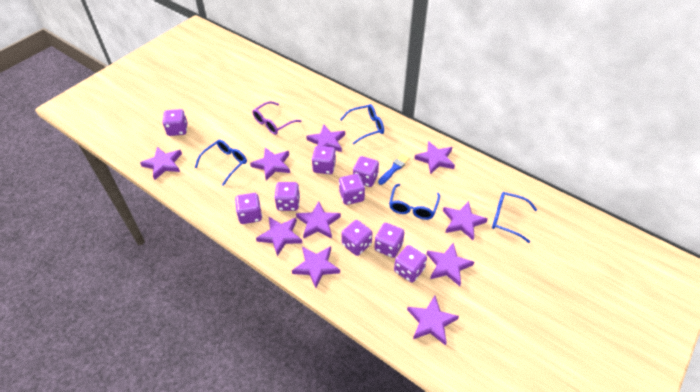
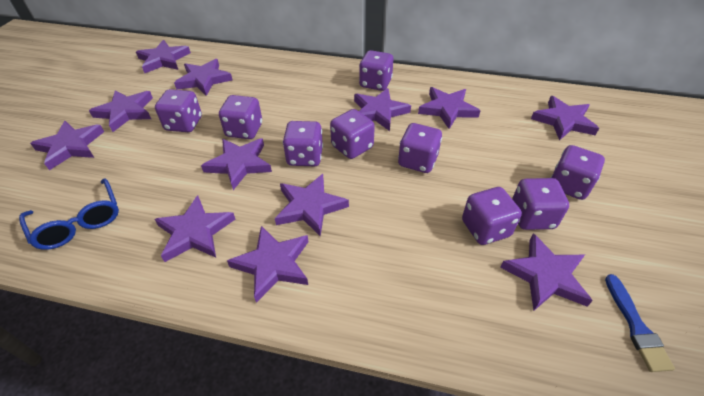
blue glasses: [195,140,247,186] [340,104,384,144] [389,184,440,220] [492,192,537,243] = 4 -> [19,178,119,250] = 1
purple glasses: [252,101,302,135] = 1 -> none = 0
purple star: [140,147,182,180] [250,148,290,181] [256,217,302,256] [292,246,340,288] [296,201,341,238] [306,125,345,152] [407,296,459,346] [414,141,455,174] [426,243,474,286] [443,201,488,240] = 10 -> [30,121,104,170] [89,90,153,132] [136,40,191,73] [155,195,235,262] [174,59,233,96] [201,138,272,190] [227,226,309,303] [275,174,349,236] [354,88,411,131] [418,87,481,129] [500,233,593,311] [531,96,599,140] = 12

